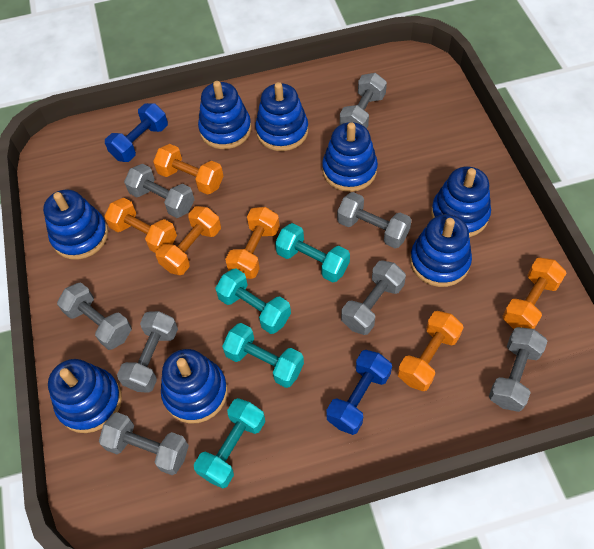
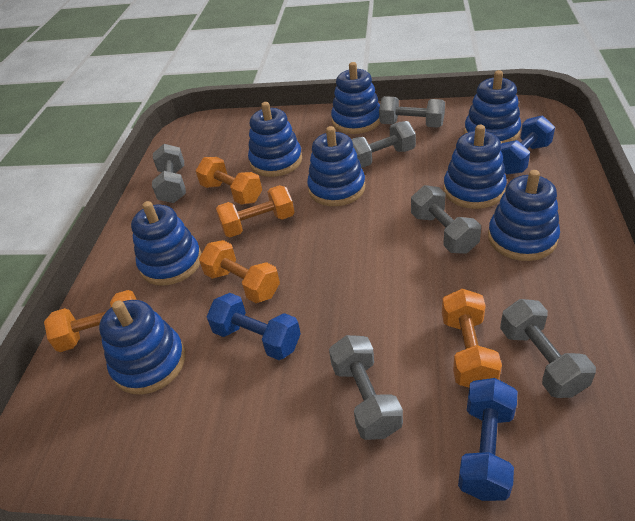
blue dumbbell: [105,103,168,162] [326,350,392,435] = 2 -> [207,293,301,360] [458,378,518,501] [501,115,555,175] = 3
grey dumbbell: [57,282,132,350] [99,412,189,475] [117,311,178,393] [124,164,194,218] [337,192,412,248] [340,73,387,128] [341,260,406,335] [489,327,547,412] = 8 -> [152,144,186,203] [329,335,403,440] [351,121,416,168] [379,96,445,128] [411,185,481,254] [500,299,596,398] = 6
orange dumbbell: [104,198,177,253] [153,144,223,195] [156,206,221,275] [225,207,280,279] [398,311,464,391] [503,258,566,329] = 6 -> [44,290,137,352] [196,157,262,205] [199,240,280,303] [216,185,295,237] [442,289,502,387] = 5
turquoise dumbbell: [194,398,265,489] [215,268,291,334] [222,323,304,388] [275,223,350,283] = 4 -> none = 0

